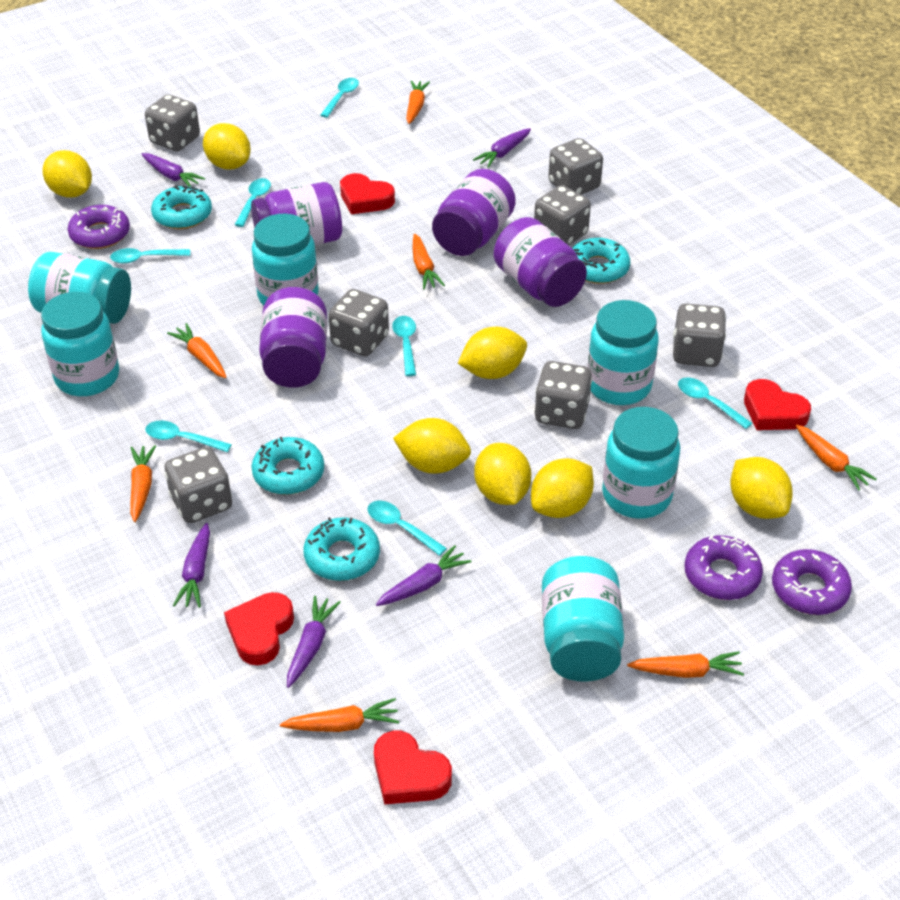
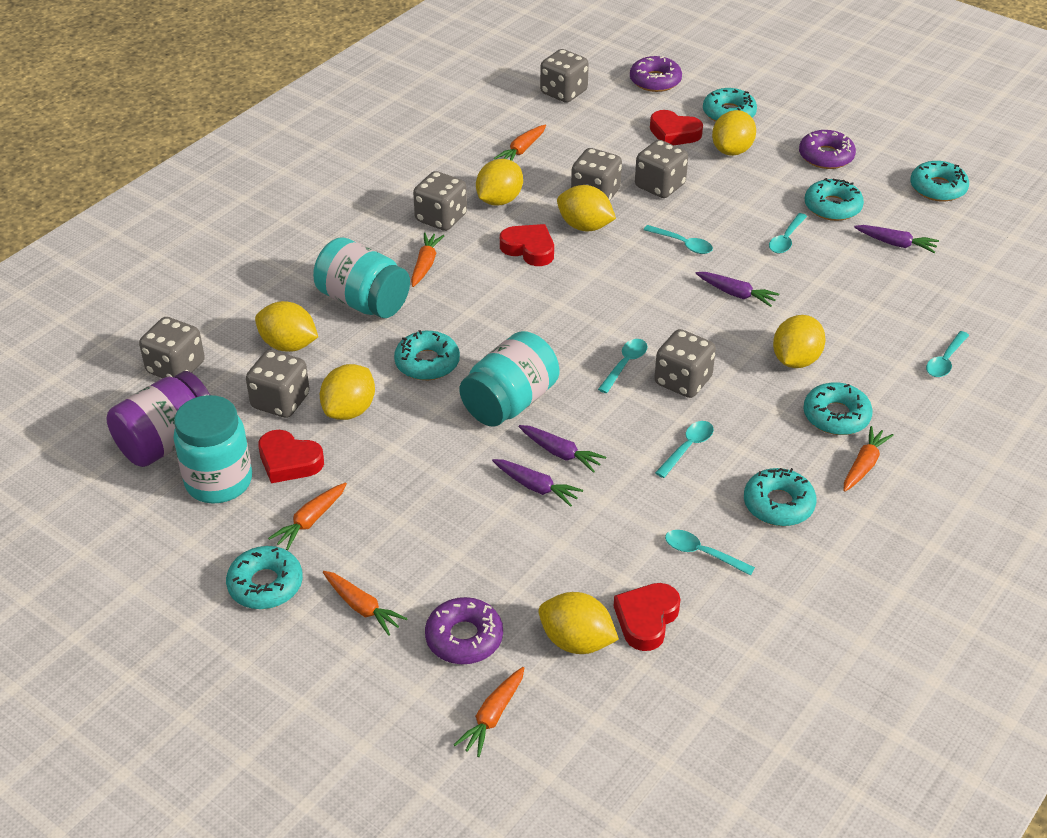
orange carrot: [130,445,156,522] [167,323,227,378] [280,698,400,732] [406,81,430,124] [413,234,445,290] [627,651,744,678] [796,425,877,491] = 7 -> [268,482,347,550] [323,571,408,636] [411,233,445,287] [454,667,524,757] [494,125,546,161] [843,426,894,492] = 6
purple carrot: [141,153,205,187] [173,523,210,608] [287,596,341,688] [376,545,472,606] [473,128,531,168] = 5 -> [492,459,583,507] [518,425,606,473] [696,272,780,307] [854,225,939,253] = 4
purple jar: [251,182,342,245] [259,287,327,388] [432,169,516,256] [494,217,587,307] = 4 -> [107,371,210,467] = 1
turquoise donut: [151,185,212,229] [252,437,324,495] [304,517,380,581] [572,238,630,284] = 4 -> [226,546,303,609] [394,330,460,380] [703,88,757,122] [744,468,816,526] [803,382,873,435] [805,178,864,221] [910,161,969,202] = 7
turquoise jar: [28,252,131,324] [41,292,119,396] [252,214,319,306] [542,556,624,681] [588,300,659,405] [602,407,680,519] = 6 -> [173,395,252,503] [313,237,410,318] [459,331,559,427] = 3
turquoise spoon: [110,248,190,264] [145,421,232,452] [235,178,271,227] [320,78,359,118] [367,501,447,556] [392,316,416,376] [678,377,753,429] = 7 -> [598,339,647,393] [644,225,713,254] [655,421,714,478] [665,530,755,576] [769,213,807,253] [926,331,969,377] = 6

